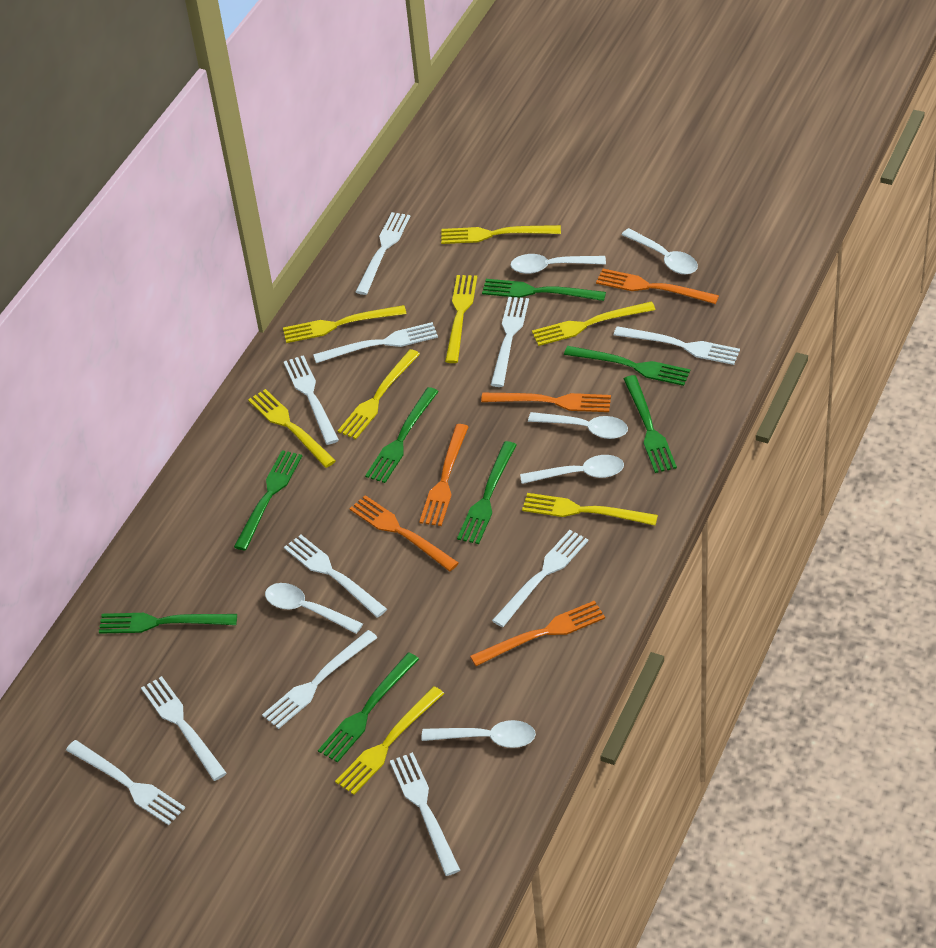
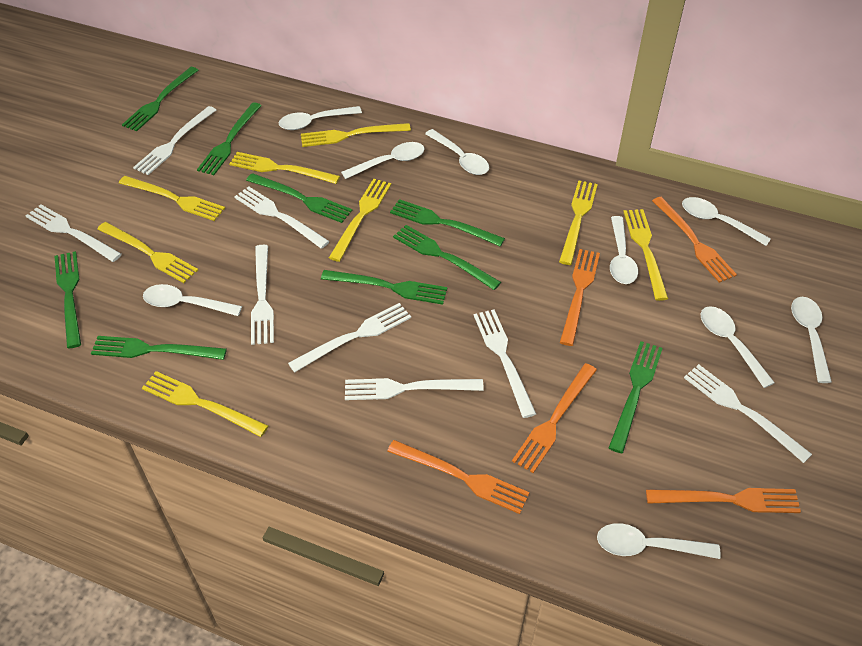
green fork: [99,613,237,634] [234,450,302,551] [318,652,419,763] [365,387,439,483] [457,441,517,544] [482,279,606,301] [564,346,690,386] [624,375,677,473] = 8 -> [54,251,81,348] [91,336,227,360] [122,67,199,131] [197,102,262,175] [246,173,352,223] [321,270,447,305] [390,199,505,247] [393,225,501,290] [609,341,663,453] = 9
white fork: [66,740,185,825] [141,676,227,781] [262,630,378,729] [284,355,339,445] [284,535,387,618] [313,322,438,363] [356,212,411,295] [390,752,460,876] [491,297,529,387] [492,530,589,627] [614,326,740,365] = 11 -> [26,204,122,262] [133,106,216,175] [234,186,330,249] [251,245,274,345] [288,303,411,373] [345,378,484,400] [474,309,536,418] [684,364,812,463] = 8
white spoon: [265,583,363,634] [421,720,536,748] [510,254,606,274] [520,455,624,484] [528,412,628,439] [622,228,698,274] = 6 -> [143,284,242,316] [279,106,362,130] [341,142,425,179] [425,129,489,175] [597,523,721,559] [610,216,638,284] [682,197,771,246] [701,306,775,388] [791,297,832,383] = 9

